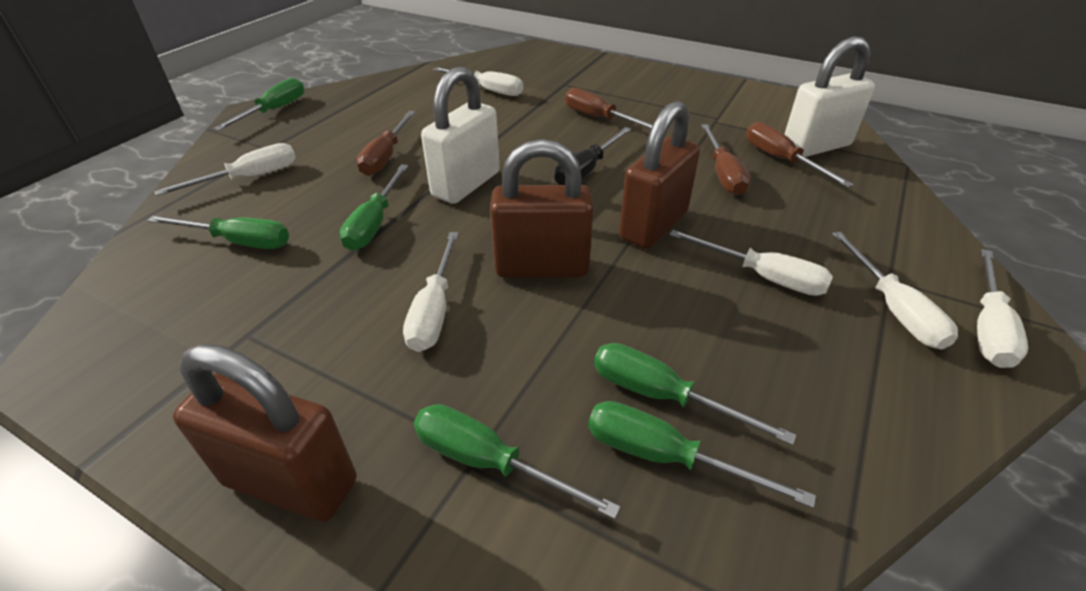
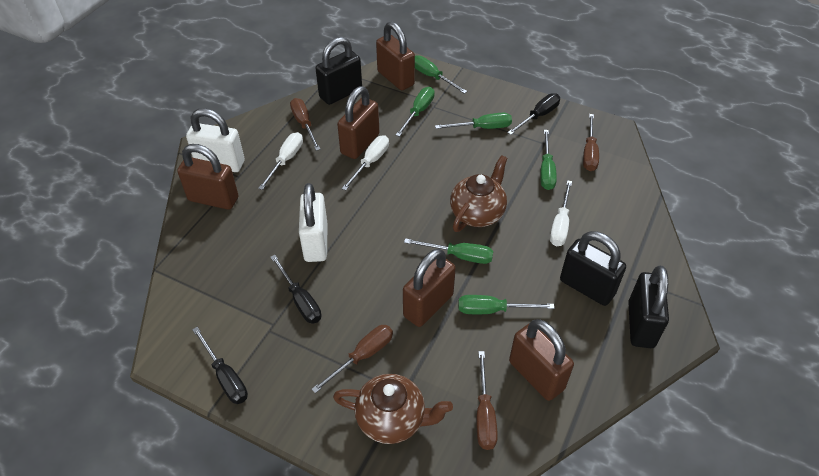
black padlock: none = 0 -> [315,37,362,105] [560,231,626,306] [628,266,669,348] = 3
black screwdriver: [555,127,631,185] = 1 -> [192,327,248,404] [270,255,321,324] [507,93,560,135] = 3
brown padlock: [173,344,357,522] [490,139,594,277] [619,101,700,249] = 3 -> [177,144,238,210] [337,86,379,159] [376,22,415,90] [403,249,456,327] [509,319,574,401] = 5
brown teapot: none = 0 -> [333,374,453,444] [450,155,507,232] = 2
white screwdriver: [154,143,296,196] [403,232,459,352] [433,67,523,96] [669,230,833,296] [832,232,958,350] [977,249,1028,368] = 6 -> [258,132,303,190] [342,135,389,191] [550,180,572,246] = 3

